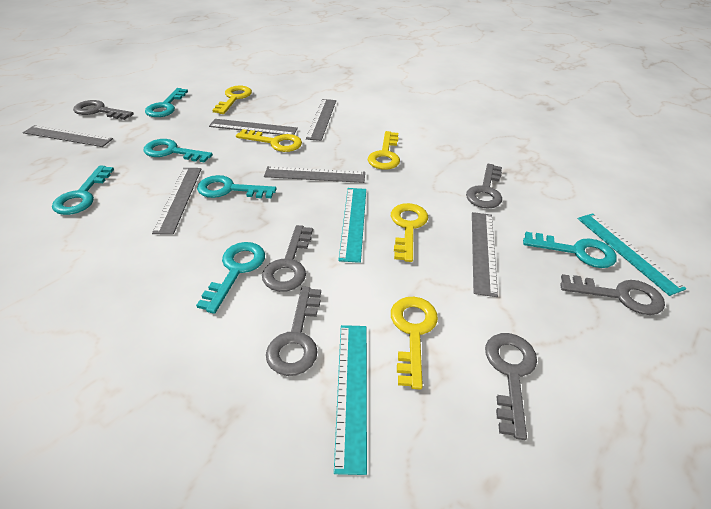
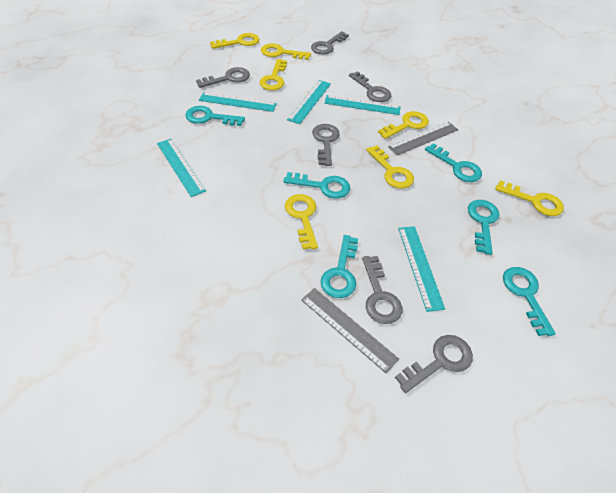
grey ruler: [23,125,113,147] [152,168,202,235] [209,119,298,135] [264,166,365,183] [306,99,336,141] [472,212,498,297] = 6 -> [301,288,399,374] [388,122,458,156] = 2
turquoise ruler: [334,325,367,475] [338,188,366,263] [578,213,686,296] = 3 -> [157,139,206,197] [199,92,277,112] [287,80,331,124] [325,95,401,115] [398,226,445,312] = 5
yellow key: [212,86,252,114] [236,129,302,152] [368,131,400,170] [391,203,428,262] [391,297,438,389] = 5 -> [210,33,260,49] [259,59,287,90] [261,43,311,60] [285,194,318,250] [366,145,414,189] [378,111,429,139] [495,180,564,216] = 7

